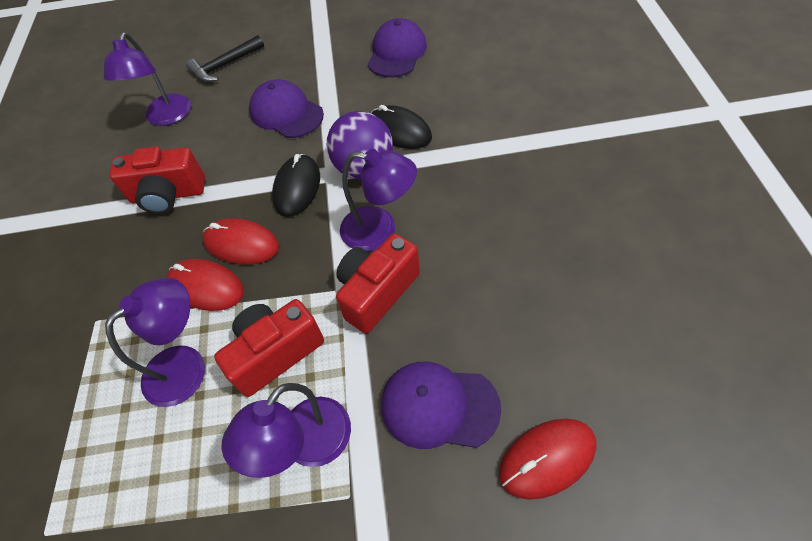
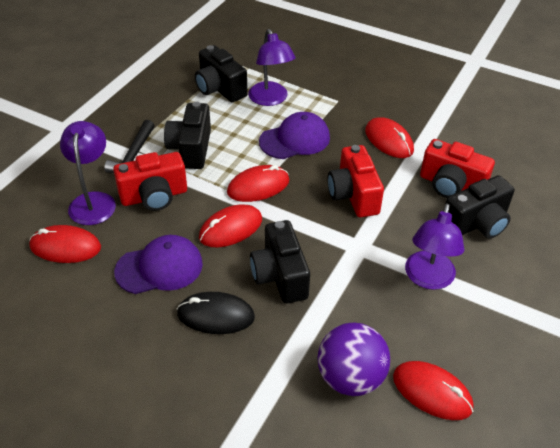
black camera: none = 0 -> [164,102,211,169] [195,45,247,102] [250,220,310,304] [445,175,515,239] = 4
black mouse: [272,154,320,217] [371,105,432,149] = 2 -> [177,292,255,334] = 1
purple cap: [249,79,324,138] [368,18,427,77] [381,361,501,449] = 3 -> [114,235,203,294] [259,112,330,159] = 2
purple lamp: [104,32,191,126] [105,278,205,407] [222,383,351,478] [340,149,417,251] = 4 -> [60,121,116,225] [248,29,295,106] [405,203,464,290] = 3
red mouse: [167,259,244,311] [202,218,279,265] [499,419,597,500] = 3 -> [29,225,101,263] [199,204,262,247] [227,165,290,202] [365,117,414,158] [393,361,474,420] = 5

